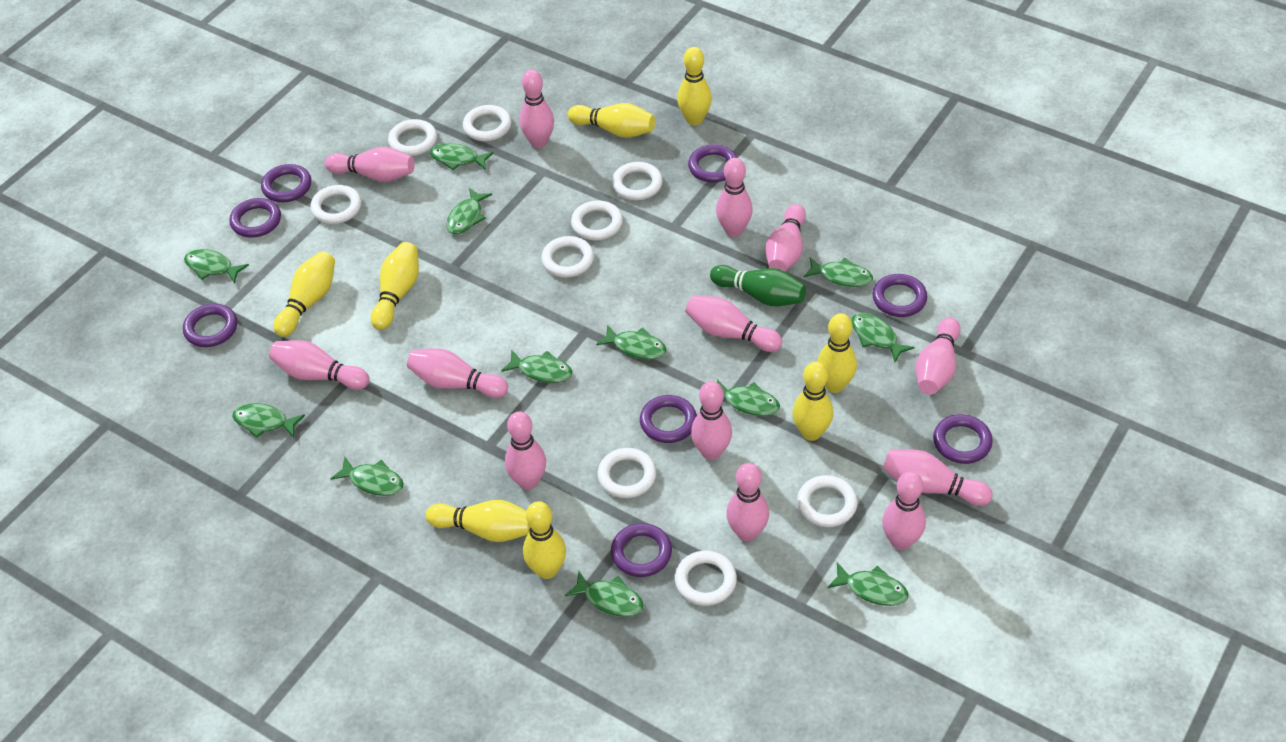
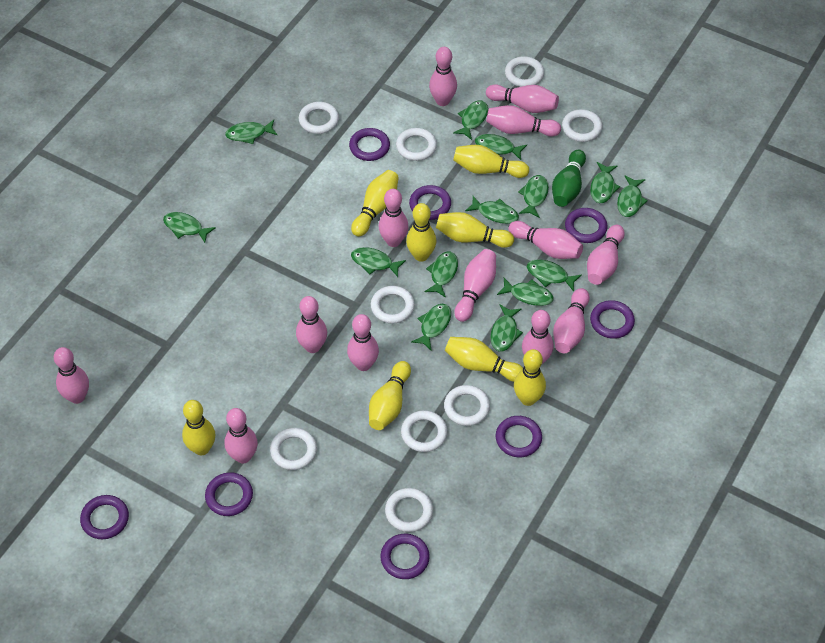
green fish: [184,249,249,284] [232,403,305,438] [330,457,404,496] [430,143,494,170] [446,188,492,235] [501,350,572,383] [565,571,644,617] [596,324,667,360] [717,379,780,416] [803,257,873,287] [827,562,908,606] [851,313,915,362] = 12 -> [163,212,216,243] [225,120,277,144] [351,247,406,277] [411,304,451,351] [425,251,458,298] [453,100,488,140] [465,196,519,224] [475,134,527,160] [490,305,523,351] [497,278,553,306] [518,175,549,218] [527,259,582,292] [590,162,620,203] [617,175,648,217] = 14

